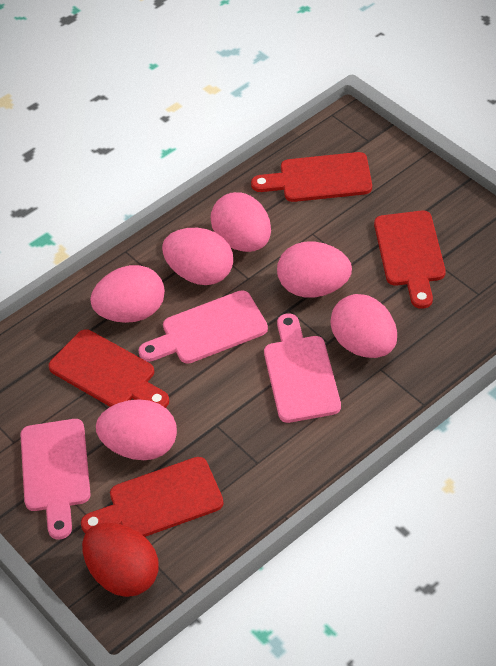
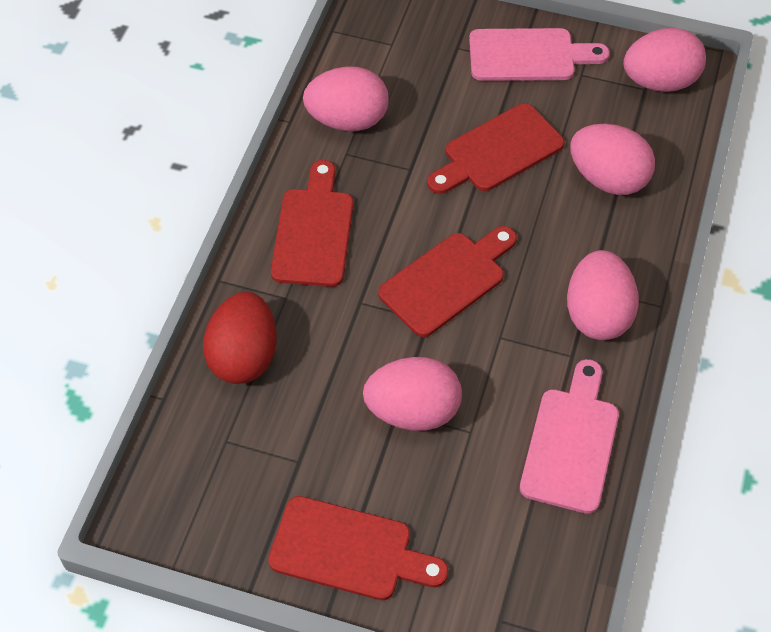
pink cutting board: [20,419,90,539] [138,290,268,364] [264,313,341,423] = 3 -> [469,28,610,81] [520,359,619,514] = 2
pink egg: [90,265,165,323] [96,399,177,460] [162,228,233,285] [211,192,271,252] [277,241,352,298] [330,294,397,358] = 6 -> [303,66,389,131] [363,357,462,431] [567,250,639,340] [570,124,655,195] [623,28,706,92] = 5

